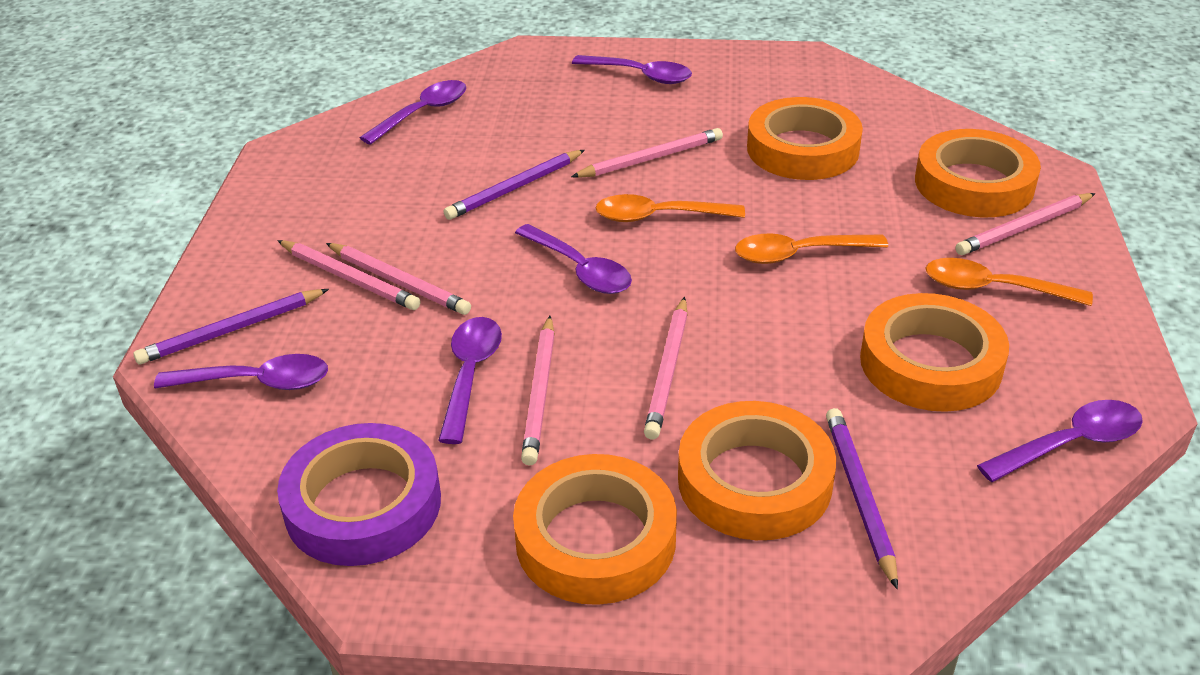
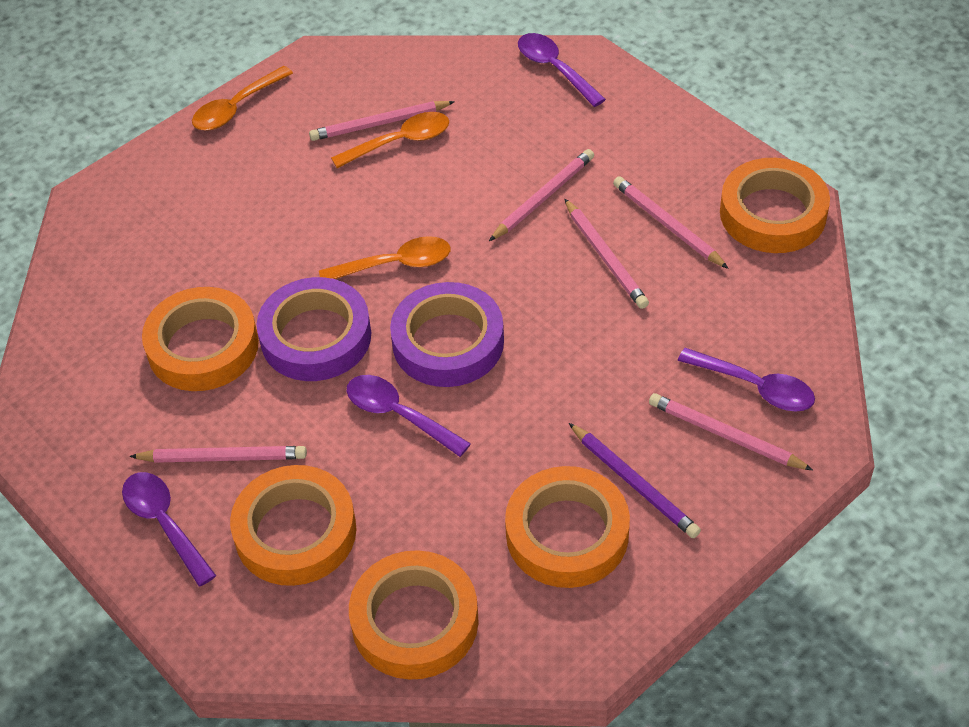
purple pencil: [133,289,329,364] [443,150,585,220] [826,408,898,589] = 3 -> [569,423,701,538] = 1
purple spoon: [154,354,328,390] [360,80,466,145] [438,317,502,444] [515,224,632,294] [572,55,692,84] [977,400,1143,482] = 6 -> [122,472,216,587] [347,375,471,457] [518,33,606,107] [678,348,815,412] = 4
purple tape: [277,423,441,566] = 1 -> [257,277,371,381] [390,282,504,387] = 2

